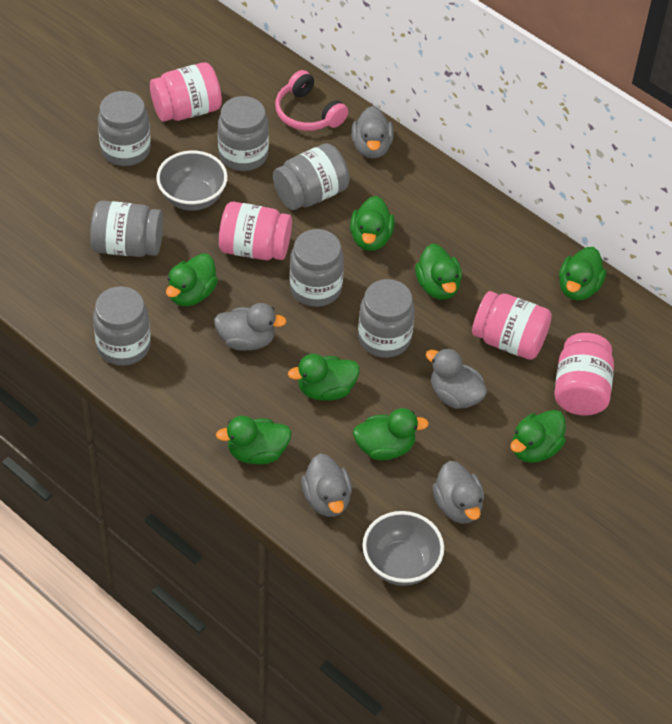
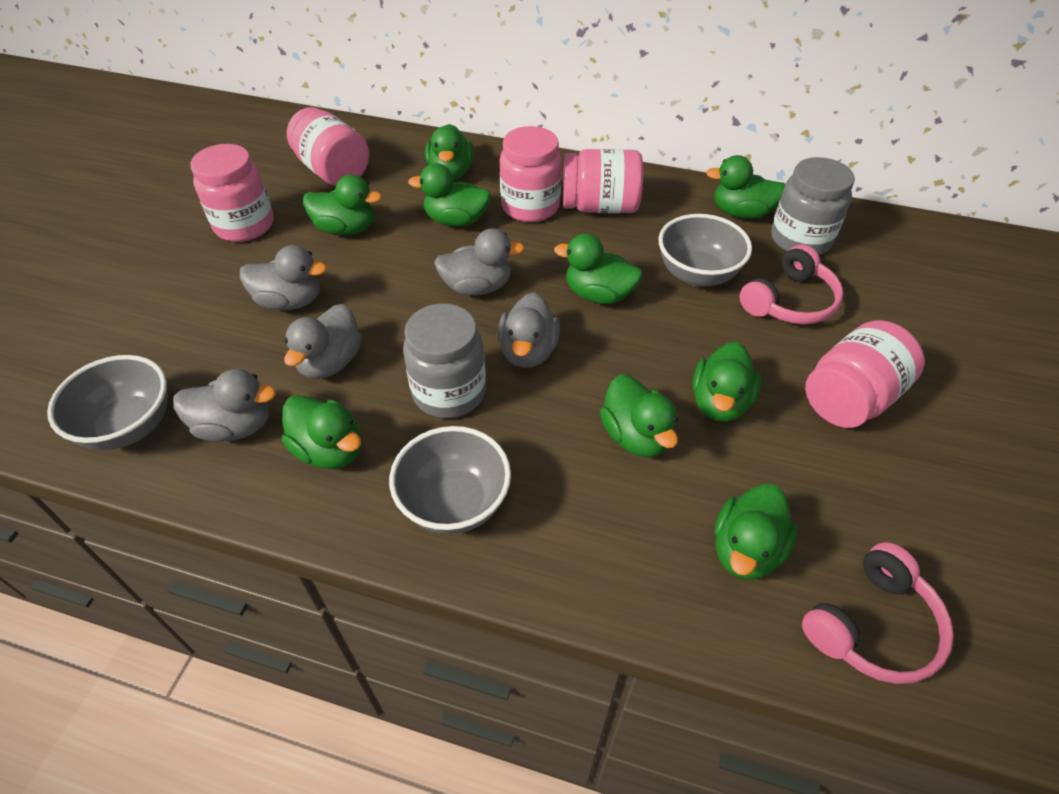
green duck: [166,253,218,306] [216,416,291,465] [288,354,360,401] [350,196,395,251] [353,408,429,460] [415,243,462,300] [510,410,566,463] [559,247,606,300] = 8 -> [282,395,361,469] [303,174,382,235] [408,163,491,227] [425,124,474,179] [554,233,642,304] [600,374,678,458] [692,342,761,422] [706,155,785,219] [714,484,797,580] = 9
grey bowl: [156,150,228,211] [362,511,444,586] = 2 -> [47,355,168,450] [389,426,511,534] [659,214,752,287] = 3
grey jar: [90,201,163,257] [93,286,151,366] [98,91,151,166] [218,96,269,171] [273,143,350,210] [289,229,344,307] [358,279,415,358] = 7 -> [403,304,486,418] [771,157,855,255] = 2
pink headphones: [275,70,348,131] = 1 -> [739,244,843,324] [802,542,954,684] = 2
pink jar: [150,62,222,122] [219,202,292,260] [472,291,552,360] [554,333,614,416] = 4 -> [190,144,274,242] [287,107,369,186] [500,126,562,222] [563,149,643,213] [805,320,924,428] = 5

